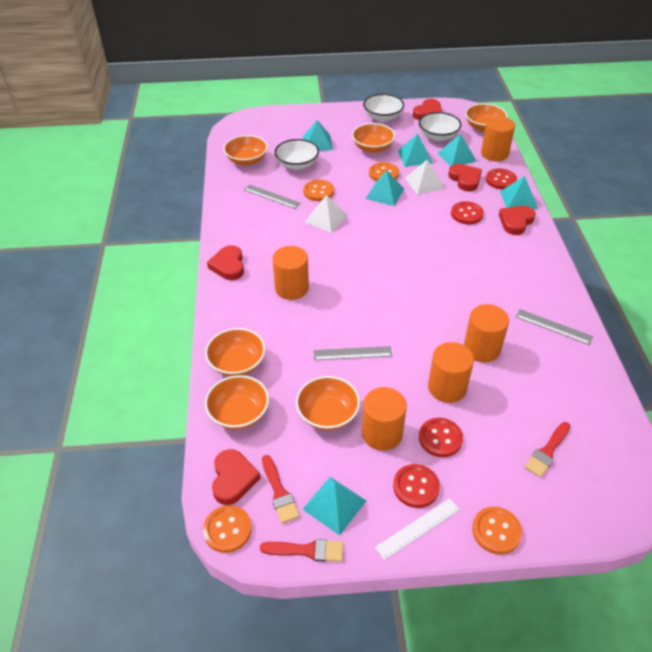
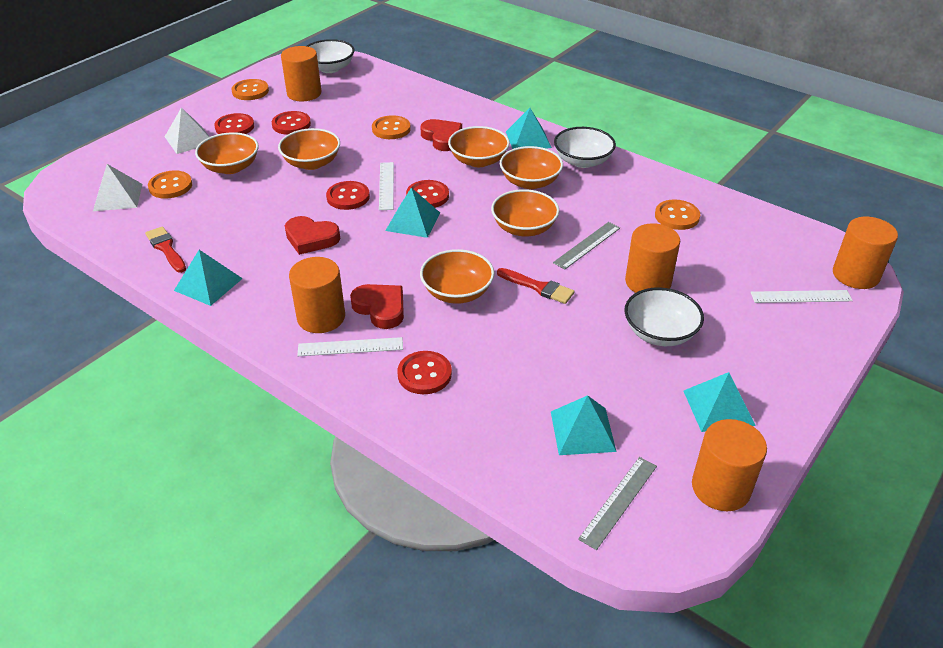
grey ruler: [244,184,301,209] [314,346,392,360] [516,309,593,345] = 3 -> [553,222,620,269] [578,457,657,550] = 2
red brush: [260,539,343,562] [262,455,300,524] [525,422,570,478] = 3 -> [145,226,186,273] [497,268,575,304] = 2
red button: [393,464,440,508] [419,418,463,457] [451,201,484,224] [486,168,517,190] = 4 -> [214,113,254,134] [272,111,311,135] [326,181,370,210] [397,351,452,394] [406,180,449,208] = 5
red heart: [207,245,244,280] [212,449,261,505] [413,99,442,120] [448,164,482,192] [499,206,536,235] = 5 -> [285,216,340,255] [350,284,404,329] [420,119,462,151] = 3
turquoise pyramid: [303,120,333,151] [303,477,366,535] [366,170,404,206] [398,134,433,167] [438,134,477,167] [500,176,538,209] = 6 -> [174,250,243,306] [385,188,440,238] [506,108,552,149] [551,395,617,455] [684,372,756,432] = 5
white ruler: [375,498,460,560] = 1 -> [297,337,403,356] [379,162,394,210] [751,290,853,303] = 3

